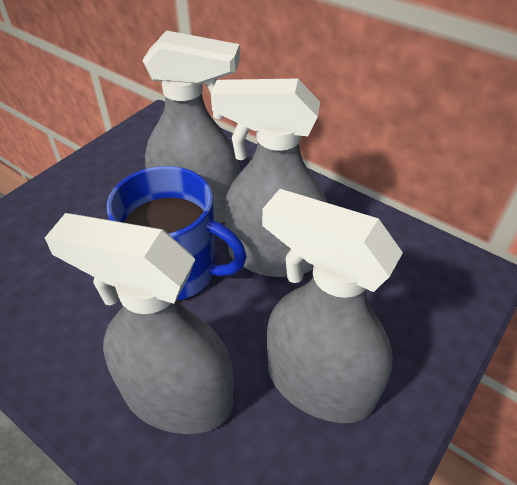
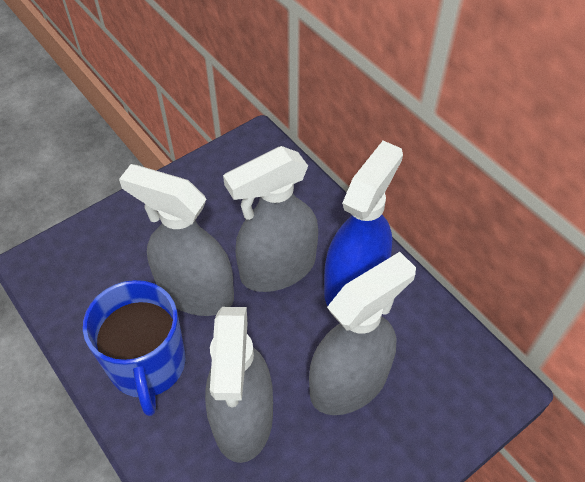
blue spray bottle: none = 0 -> [324,141,403,306] = 1

